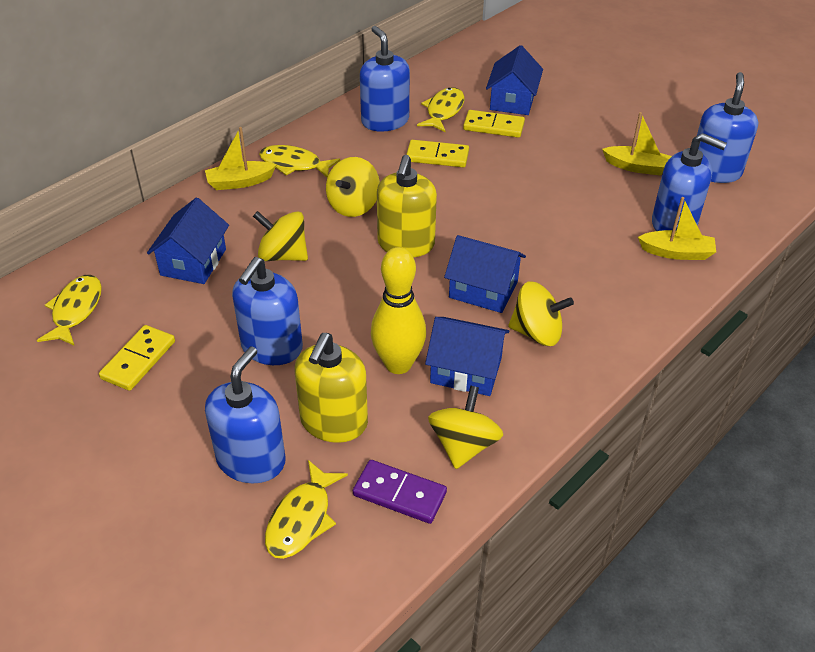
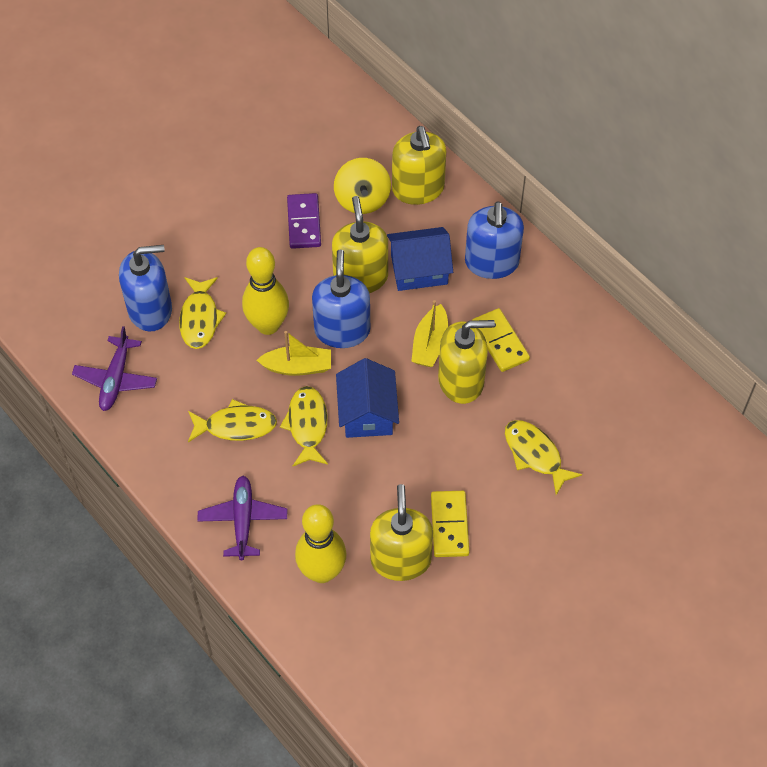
blue house: [147,198,229,284] [425,317,509,396] [444,235,526,313] [486,45,543,115] = 4 -> [336,358,399,438] [387,227,453,291] = 2
blue soap dispenser: [205,347,286,483] [232,257,303,365] [360,26,410,132] [652,133,727,231] [697,72,758,183] = 5 -> [119,245,172,332] [312,249,370,348] [465,201,524,279] = 3
purple plane: none = 0 -> [72,326,157,411] [197,476,287,560] = 2
yellow boat: [205,127,276,190] [602,112,672,176] [638,197,716,260] = 3 -> [257,331,331,376] [411,300,448,367] = 2
yellow bowling pin: [371,247,426,374] = 1 -> [242,247,289,335] [295,504,346,583] = 2
yellow domino: [99,325,175,391] [406,140,469,167] [463,110,525,138] = 3 -> [431,491,469,557] [472,308,530,372] = 2
yellow soap dispenser: [295,333,368,443] [377,155,437,257] = 2 -> [332,196,388,293] [370,484,433,581] [392,126,446,205] [438,320,495,404] = 4
yellow spinning top: [253,211,308,261] [326,157,380,217] [428,385,503,469] [508,281,574,346] = 4 -> [334,158,391,214] = 1

